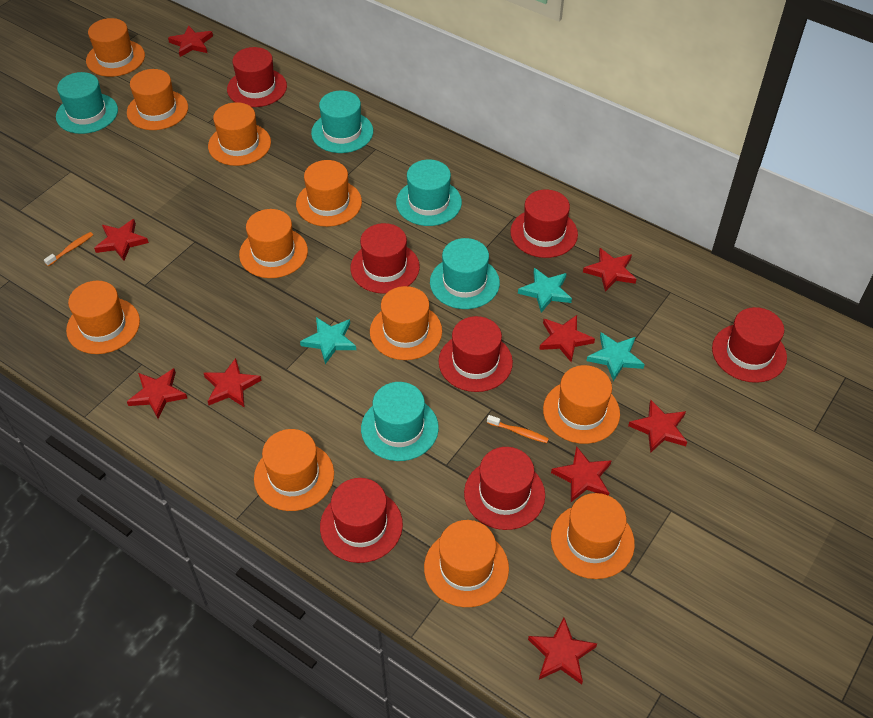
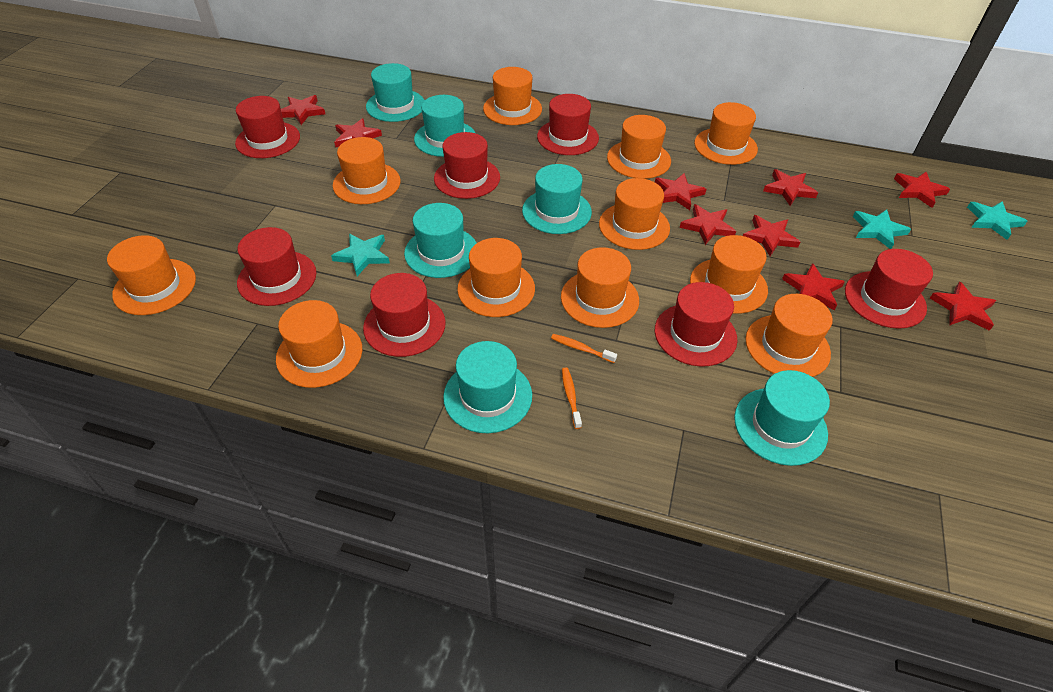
turquoise hat: [56,72,118,134] [311,91,373,153] [361,382,439,461] [396,159,462,226] [430,238,500,309] = 5 -> [366,63,425,122] [404,203,476,278] [414,95,475,157] [443,341,532,433] [522,164,592,234] [734,370,830,466] = 6

